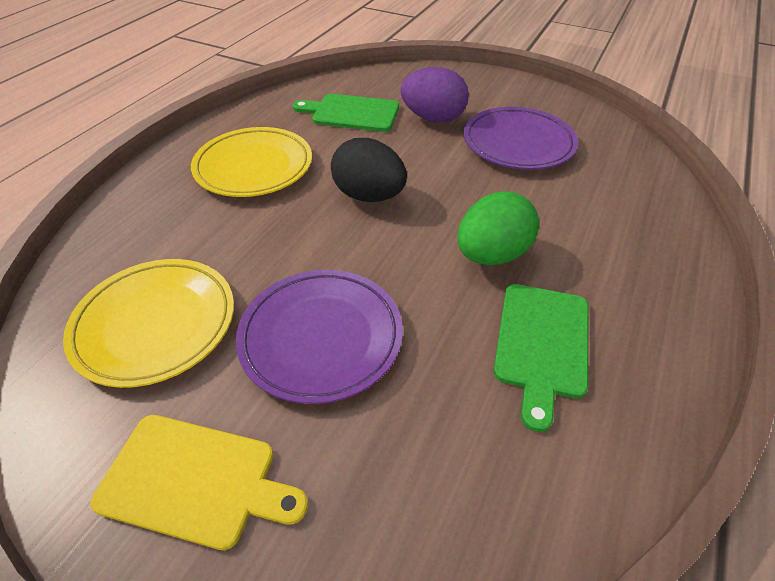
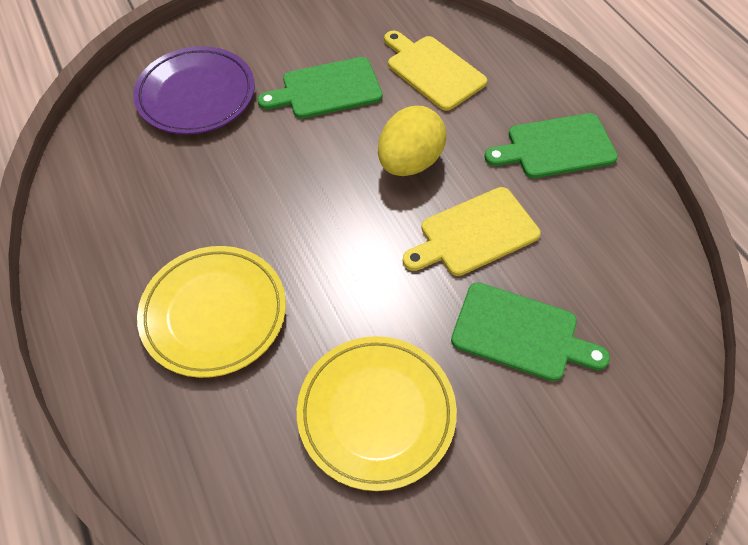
black egg: [331,138,407,202] = 1 -> none = 0
green cutting board: [293,94,399,132] [494,284,589,432] = 2 -> [258,57,383,119] [451,282,610,381] [484,113,618,178] = 3
green egg: [458,191,539,265] = 1 -> none = 0
purple egg: [401,67,469,122] = 1 -> none = 0
purple plate: [236,270,403,404] [464,107,578,170] = 2 -> [133,46,255,134] = 1
yellow cutting board: [90,415,308,550] = 1 -> [384,31,487,111] [403,187,540,276] = 2
yellow egg: none = 0 -> [378,106,446,176] = 1

